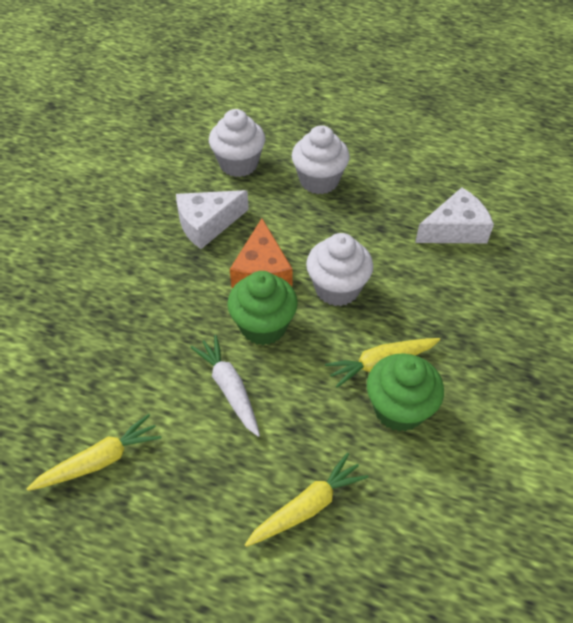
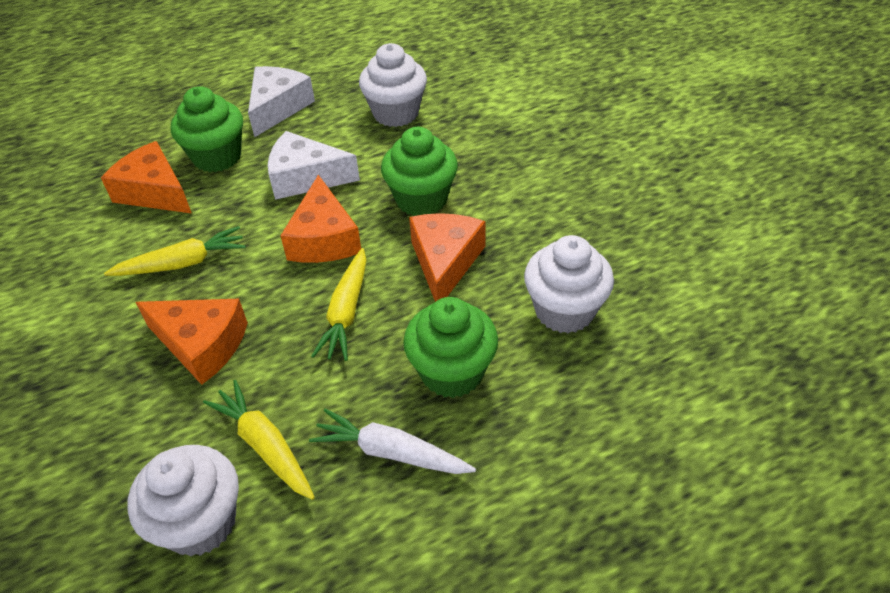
green cupcake: [227,271,298,345] [367,353,444,432] = 2 -> [171,86,243,172] [381,127,458,216] [403,297,498,398] = 3
orange cheese: [230,218,293,288] = 1 -> [101,141,192,214] [136,299,248,385] [280,175,361,263] [409,213,486,302] = 4

